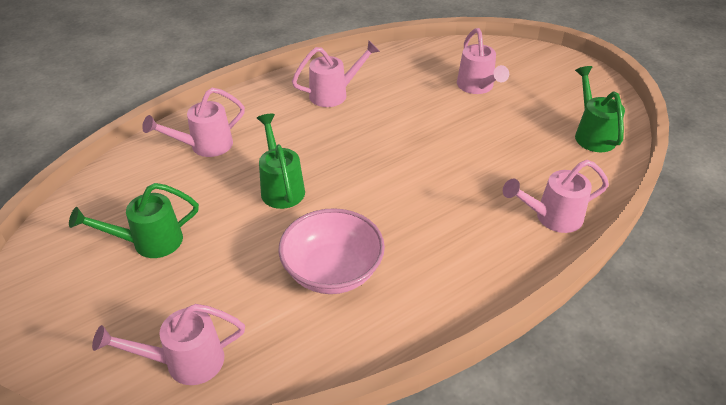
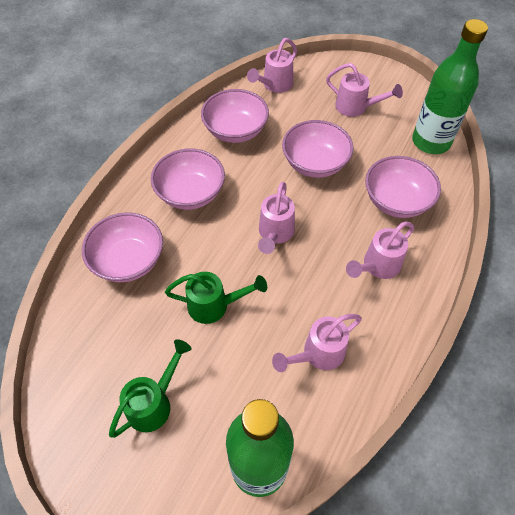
green bottle: none = 0 -> [226,399,294,497] [412,19,488,154] = 2
green watering can: [69,183,199,258] [257,114,305,209] [575,66,625,152] = 3 -> [109,339,191,438] [165,272,267,324] = 2
pink bowl: [279,208,385,294] = 1 -> [82,212,163,282] [151,149,225,210] [201,89,269,143] [282,120,354,178] [365,156,441,218] = 5

